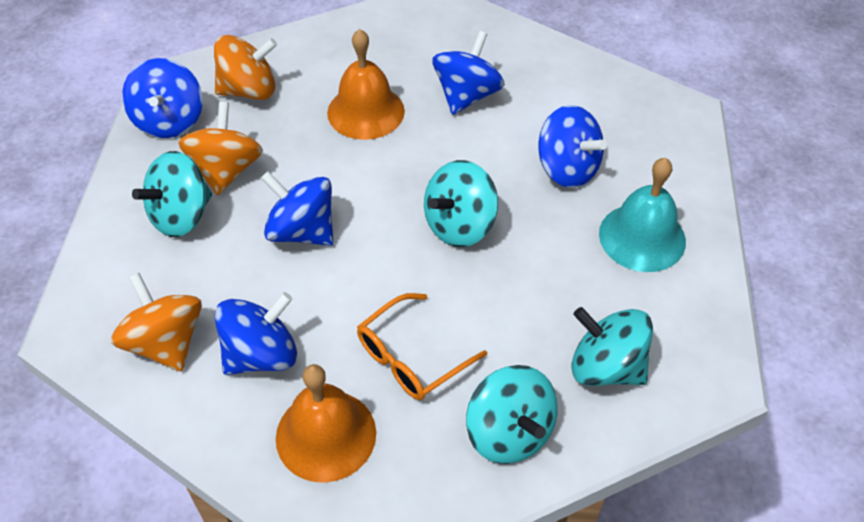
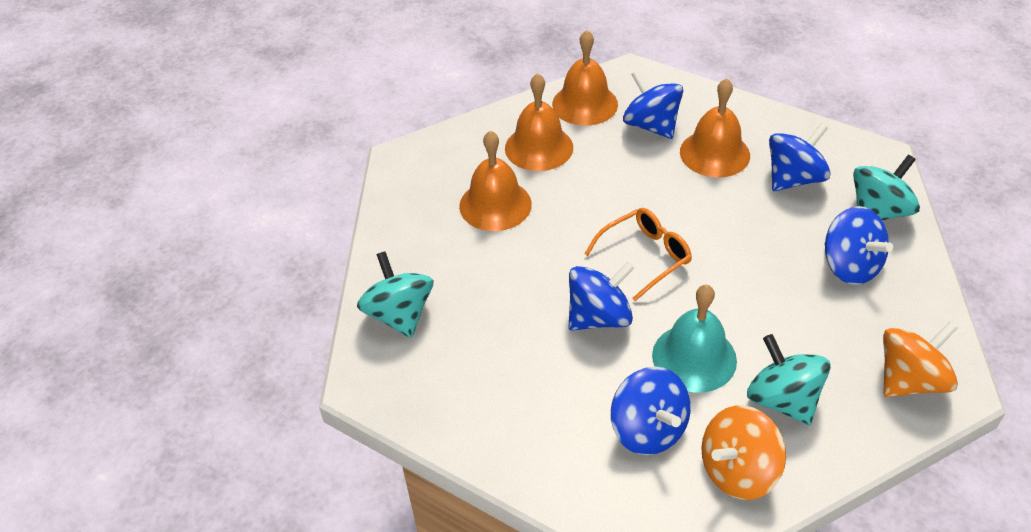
orange bell: [276,364,376,483] [327,29,405,140] = 2 -> [459,130,532,231] [505,73,573,171] [552,30,618,126] [680,78,750,178] = 4
orange spinning top: [111,273,202,371] [179,102,263,195] [214,35,277,100] = 3 -> [701,405,786,500] [883,321,958,397] = 2
turquoise spinning top: [132,151,212,237] [424,160,498,247] [466,365,558,464] [572,307,653,386] = 4 -> [357,251,433,338] [747,334,831,425] [853,155,920,221] = 3

